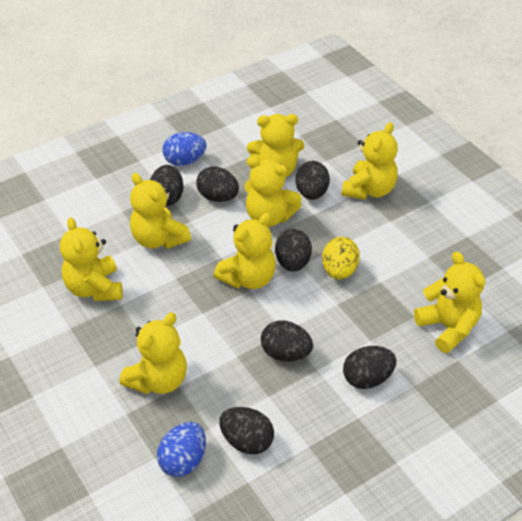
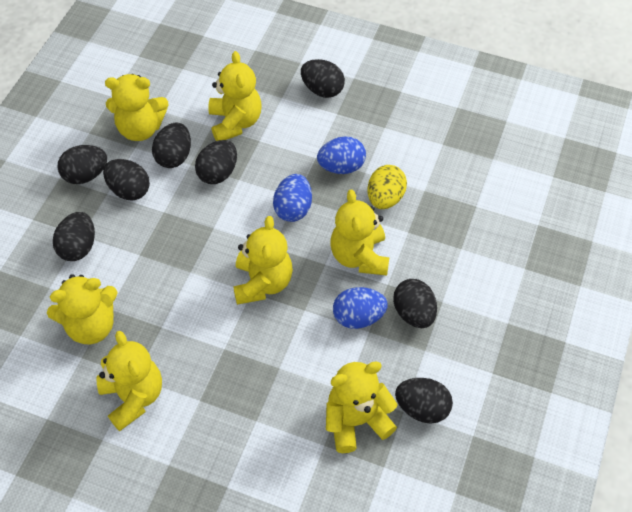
black egg: [150,165,183,206] [196,166,239,202] [219,407,274,454] [261,320,313,362] [275,229,312,272] [296,161,330,200] [343,346,396,389] = 7 -> [53,212,95,261] [58,145,107,184] [103,159,150,201] [152,123,191,168] [195,140,237,184] [301,59,345,98] [393,279,437,328] [395,378,453,424] = 8
blue egg: [157,422,206,477] [163,132,206,166] = 2 -> [273,174,312,222] [317,136,366,174] [333,287,388,329] = 3
yellow teddy bear: [60,217,123,301] [119,312,187,394] [130,173,191,249] [213,213,276,289] [245,156,302,227] [247,114,304,178] [342,122,398,200] [414,252,485,353] = 8 -> [47,274,117,344] [96,331,162,431] [105,74,168,141] [208,51,261,141] [233,216,293,305] [326,361,398,453] [331,190,389,276] = 7

